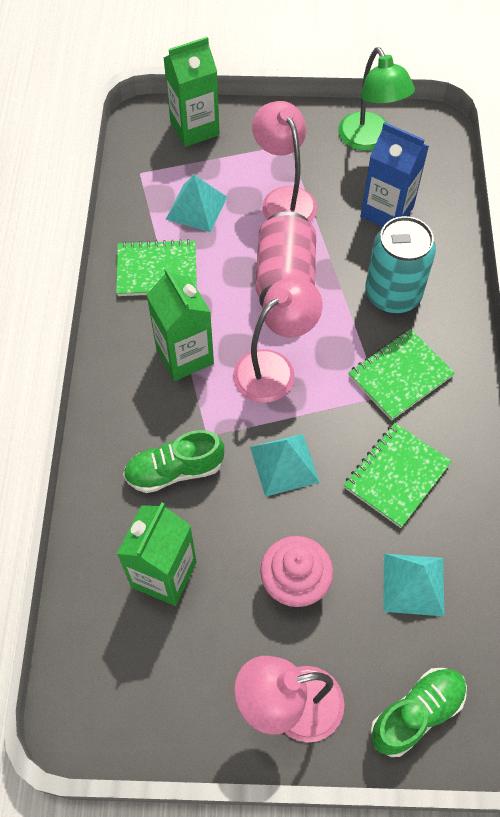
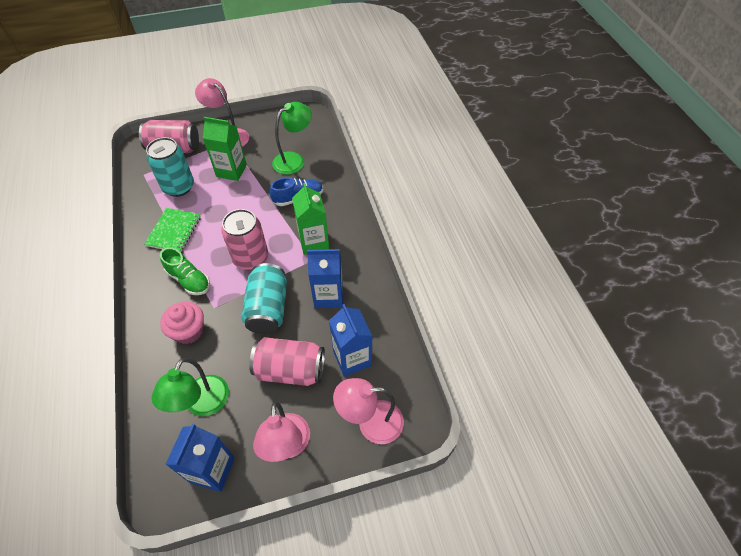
blue carton: [360,122,429,227] = 1 -> [165,424,235,492] [307,249,343,308] [329,304,372,377] = 3
blue shoe: none = 0 -> [270,178,323,206] = 1
green carton: [117,503,197,606] [147,268,214,381] [163,37,220,147] = 3 -> [203,117,247,181] [292,183,329,255] = 2
green lamp: [338,47,415,151] = 1 -> [152,358,229,416] [272,102,312,175] = 2
green notebook: [116,239,197,296] [344,423,452,528] [348,329,455,421] = 3 -> [144,208,201,253] = 1
green shoe: [123,430,224,493] [370,668,467,757] = 2 -> [160,247,210,295] = 1
pink can: [255,212,316,307] = 1 -> [139,120,199,153] [221,209,268,270] [249,337,325,386] = 3
turquoise can: [365,216,436,314] = 1 -> [146,137,194,197] [241,263,287,334] = 2
turquoise pyramid: [166,175,227,232] [250,434,320,497] [383,554,444,616] = 3 -> none = 0

